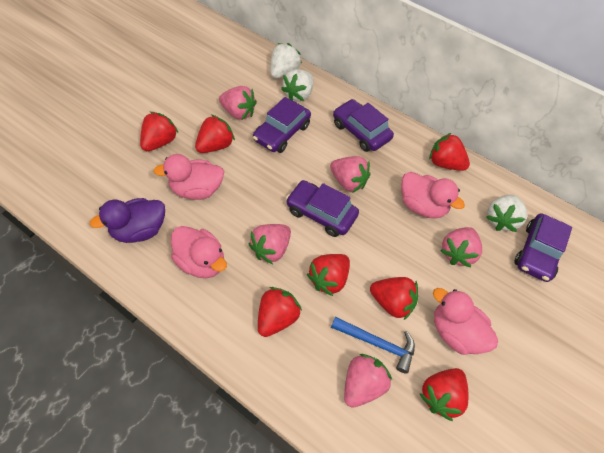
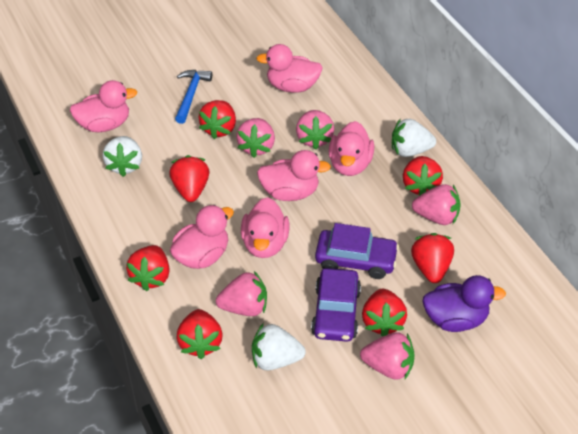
pink duck: [153,154,224,200] [171,226,227,278] [401,172,465,219] [433,288,498,355] = 4 -> [69,80,137,132] [170,205,234,269] [241,197,290,258] [256,44,323,93] [257,150,331,201] [328,121,374,176] = 6
purple car: [253,97,311,153] [286,180,359,237] [333,99,394,152] [514,213,572,282] = 4 -> [311,268,361,342] [315,223,399,279] = 2

